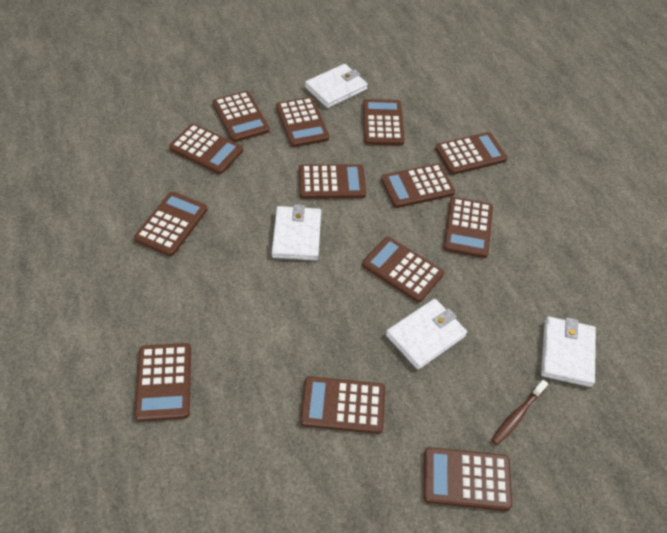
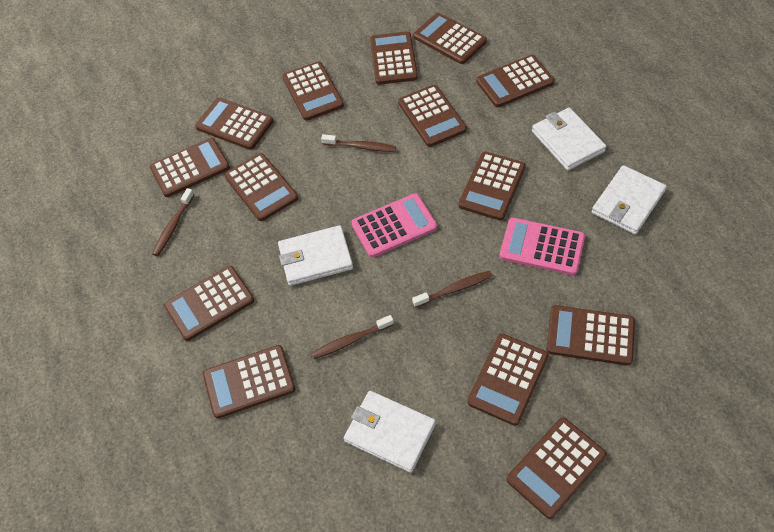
brown calculator: [134,192,207,256] [135,343,191,422] [169,124,243,174] [212,91,270,142] [276,97,329,147] [299,164,366,199] [300,376,385,434] [362,237,444,303] [363,99,405,146] [381,163,455,208] [423,447,512,511] [435,132,507,175] [443,197,493,258] = 13 -> [150,138,230,197] [164,266,254,341] [195,98,273,150] [203,345,295,419] [224,153,298,221] [282,62,344,121] [370,31,418,85] [398,85,467,147] [413,13,487,64] [458,151,526,221] [467,334,548,426] [476,55,554,107] [507,417,607,519] [547,305,635,366] = 14
brown toothbrush: [491,380,548,445] = 1 -> [152,188,194,256] [312,315,394,359] [321,134,396,152] [412,271,492,308] = 4
pink calculator: none = 0 -> [351,193,437,258] [499,218,585,275] = 2

